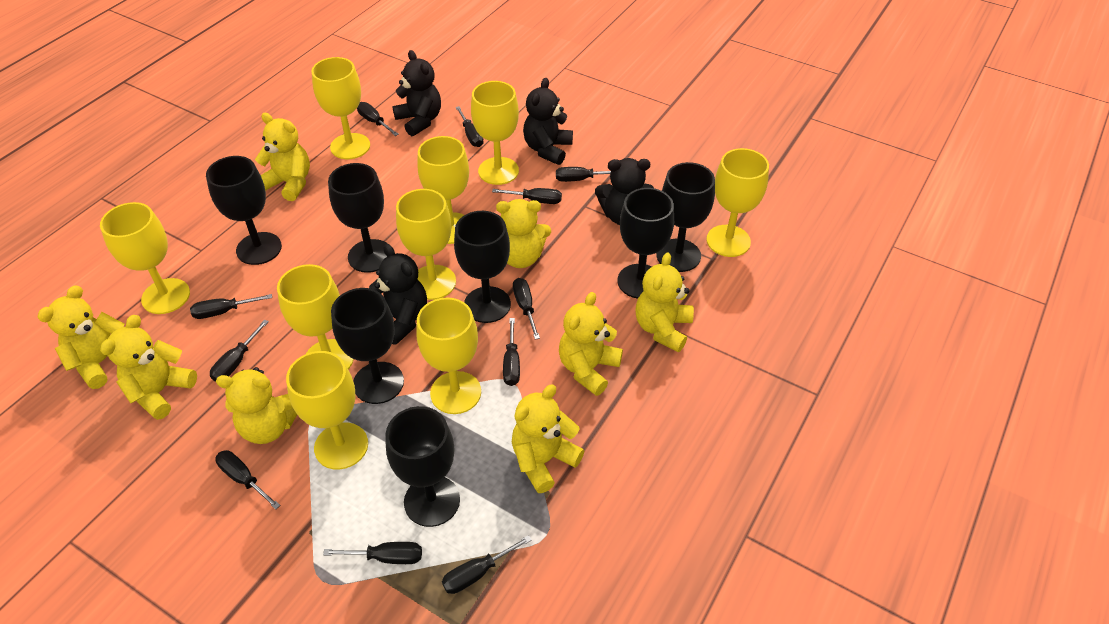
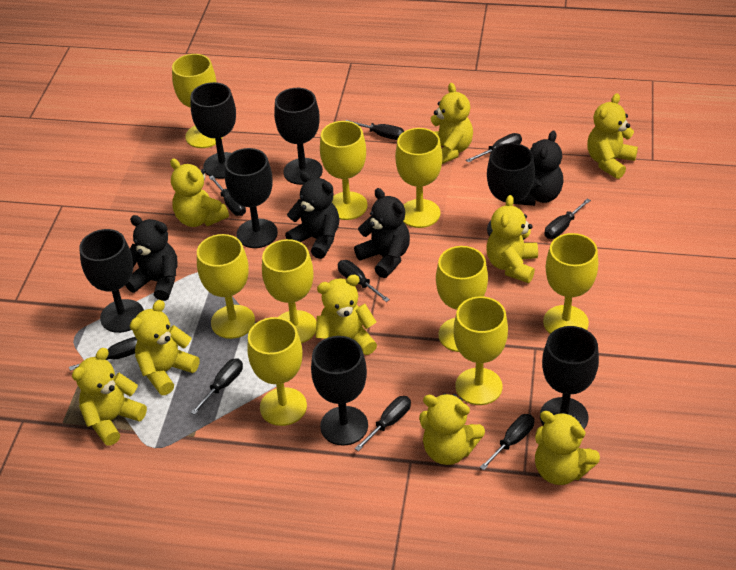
black screwdriver: [190,294,272,319] [210,320,269,382] [215,450,281,510] [323,542,422,564] [357,102,399,136] [442,535,532,594] [455,106,484,147] [492,188,562,204] [503,318,520,386] [513,278,540,340] [556,167,611,182] = 11 -> [69,337,138,371] [190,358,243,415] [209,175,246,216] [338,260,390,302] [345,120,404,140] [354,396,411,451] [466,133,522,162] [479,414,534,470] [544,198,591,239] = 9
yellow teddy bear: [38,285,124,389] [100,315,197,420] [216,367,297,444] [255,113,310,201] [496,199,551,268] [512,385,584,493] [559,292,623,396] [635,252,694,352] = 8 -> [72,348,147,446] [130,300,199,395] [170,158,229,227] [316,275,377,355] [419,394,485,465] [431,83,473,164] [486,195,538,283] [535,411,600,485] [587,93,638,179] = 9

